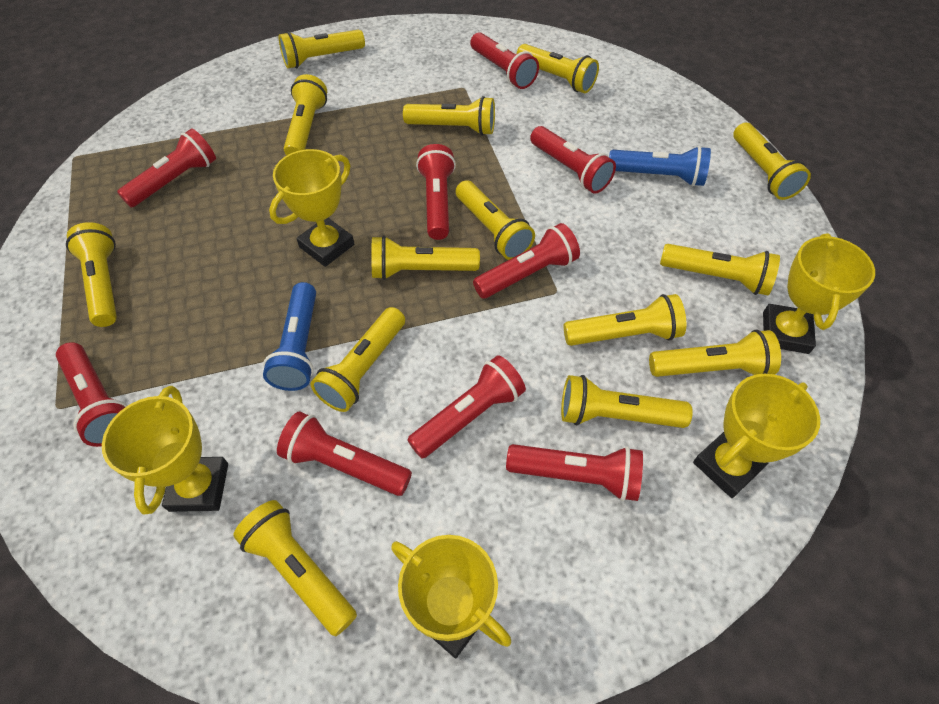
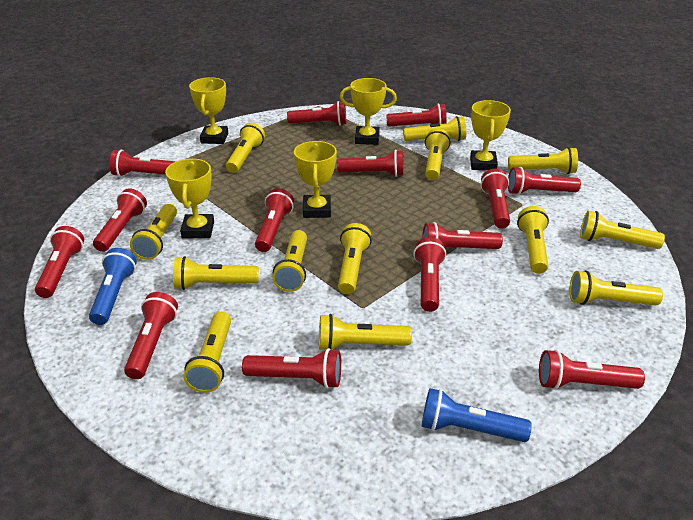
red flashlight: [56,342,128,447] [117,129,216,207] [277,411,412,496] [407,355,526,458] [416,144,456,240] [470,32,539,89] [473,223,580,299] [506,444,643,501] [530,126,616,194] = 9 -> [35,226,84,298] [93,188,147,252] [110,150,176,177] [124,292,178,379] [242,348,341,388] [255,188,294,252] [287,101,346,125] [337,150,404,177] [386,104,447,127] [413,237,446,312] [422,222,503,249] [480,168,510,229] [508,167,581,195] [539,350,645,390] = 14
yellow flashlight: [66,222,117,327] [233,500,357,636] [279,30,365,68] [284,74,327,156] [310,307,405,412] [371,236,480,280] [403,96,495,136] [456,180,535,260] [517,44,599,93] [561,375,693,428] [564,294,686,346] [649,330,781,377] [660,244,780,295] [733,123,811,200] = 14 -> [130,204,177,260] [173,256,259,290] [184,312,231,393] [226,123,265,173] [272,230,307,292] [319,314,412,350] [338,223,372,294] [403,116,466,141] [425,129,451,180] [508,147,578,174] [517,206,549,274] [569,270,663,305] [580,211,665,249] = 13

